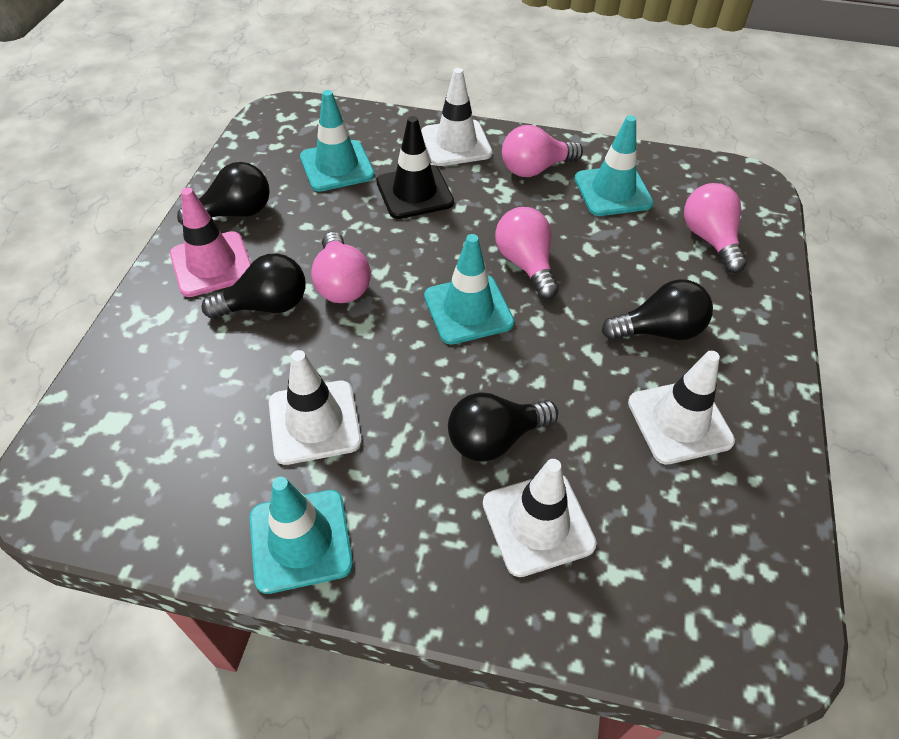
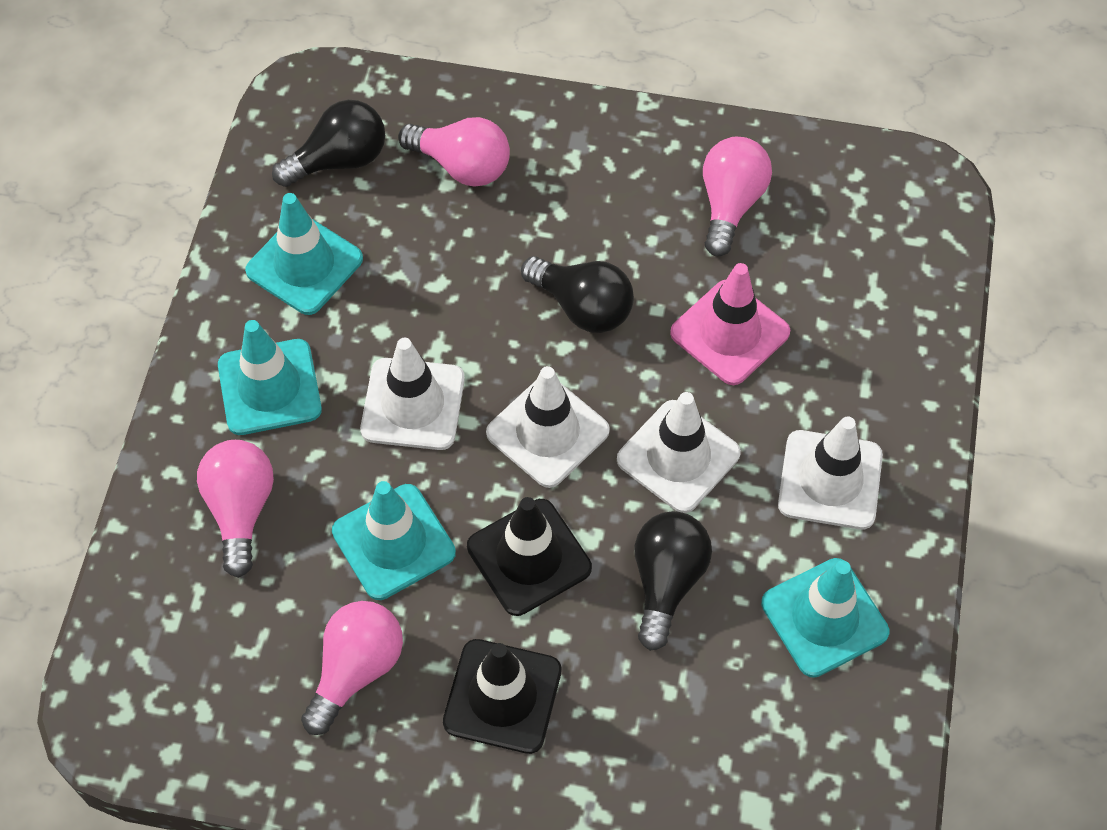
black light bulb: [177,162,270,225] [202,253,305,319] [448,392,558,462] [602,279,713,340] = 4 -> [272,100,385,187] [521,256,634,333] [635,511,712,651] = 3
black traffic cone: [376,116,454,219] = 1 -> [443,639,562,754] [467,497,592,616] = 2

